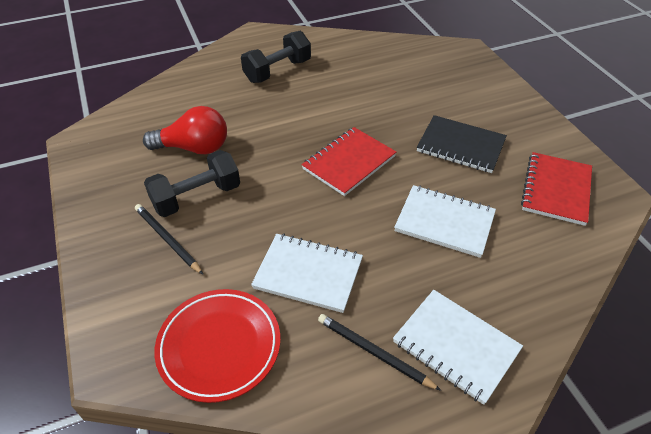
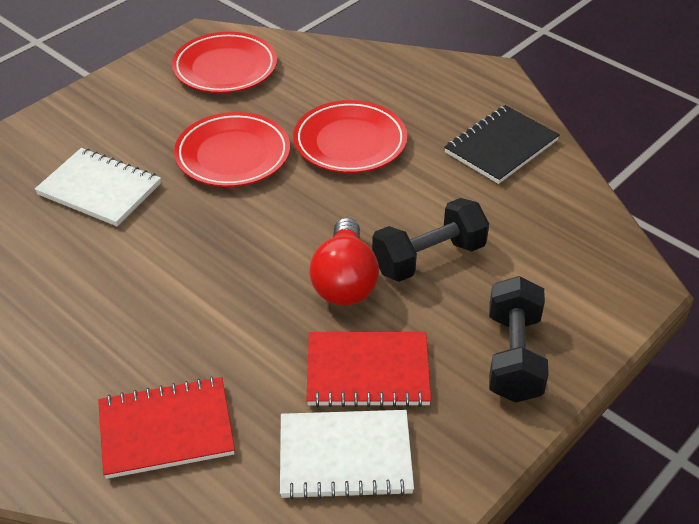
black pencil: [135,204,204,275] [318,314,441,391] = 2 -> none = 0
red plate: [154,289,280,403] = 1 -> [172,32,277,93] [174,112,290,187] [293,100,407,173] = 3
white notebook: [251,234,363,313] [393,290,523,405] [394,185,496,258] = 3 -> [35,148,161,226] [280,410,414,500] = 2

